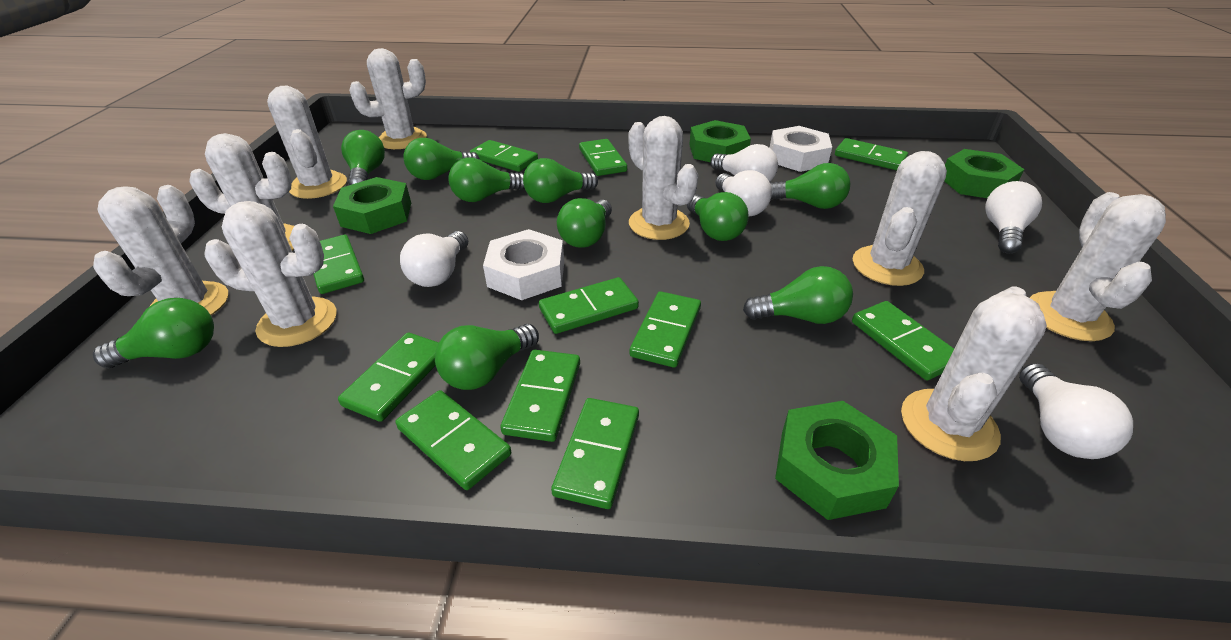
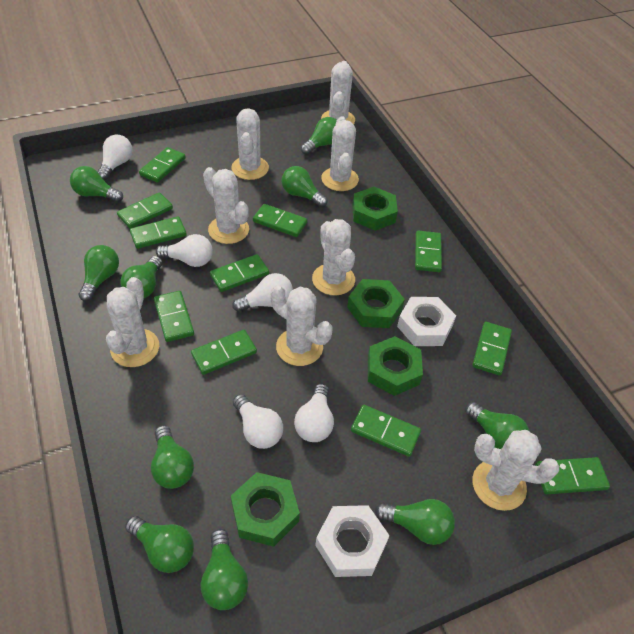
white cactus: [93,185,228,315] [189,133,294,251] [204,201,336,347] [267,85,347,199] [349,48,427,149] [628,116,698,240] [853,151,947,286] [901,287,1047,461] [1030,192,1166,341] = 9 -> [106,277,159,367] [203,167,249,244] [231,108,269,180] [270,285,332,366] [312,219,355,296] [321,61,355,125] [321,116,359,191] [473,430,559,511] = 8

